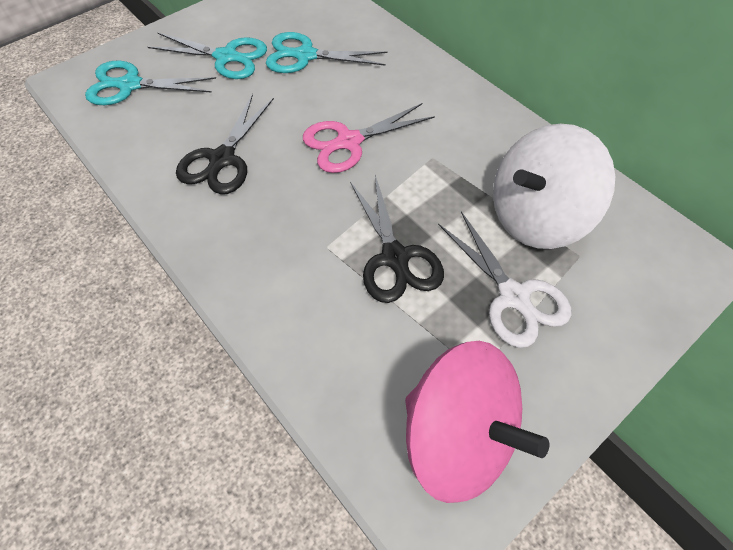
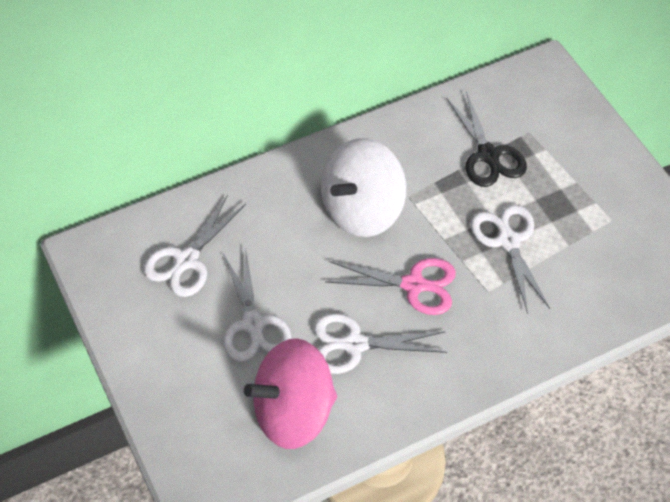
black scissors: [176,94,274,194] [350,175,444,303] = 2 -> [446,91,527,187] = 1
turquoise scissors: [85,61,216,105] [148,32,267,79] [266,32,387,73] = 3 -> none = 0
white scissors: [438,211,571,348] = 1 -> [144,195,246,297] [223,251,292,362] [314,313,447,374] [471,205,550,314] = 4

